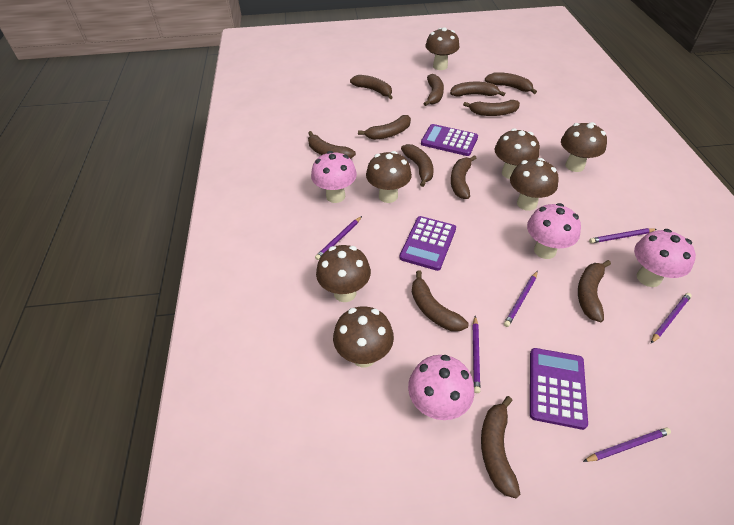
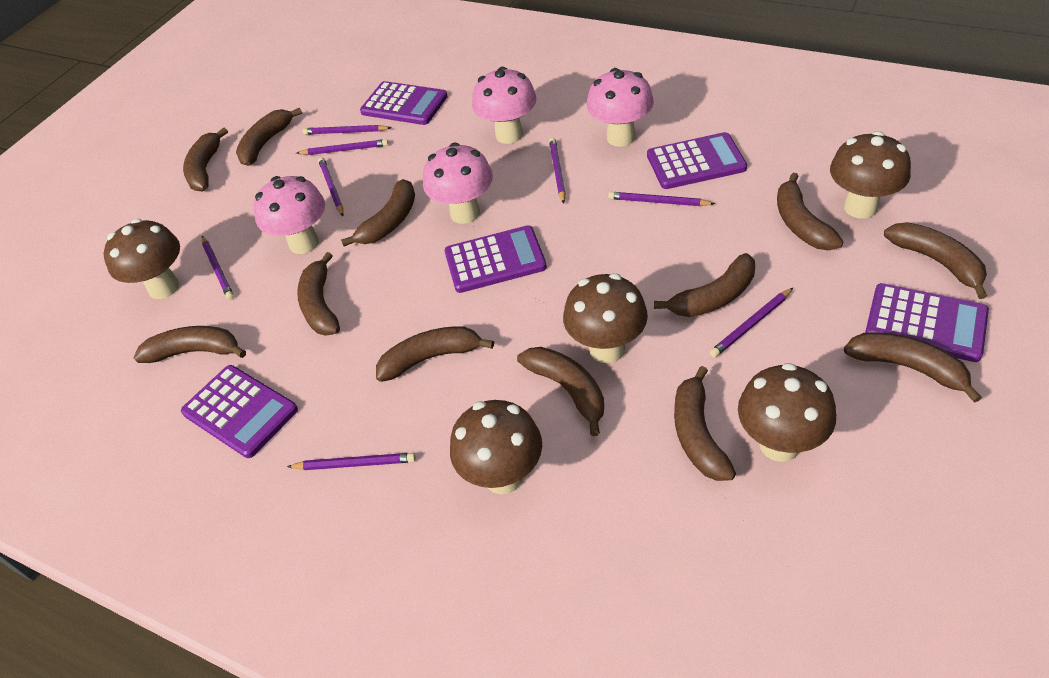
brown mushroom: [316,245,371,302] [333,306,394,367] [366,151,412,203] [425,27,459,70] [495,128,540,179] [510,158,559,211] [561,122,607,172] = 7 -> [103,219,180,299] [450,400,542,494] [563,273,648,363] [738,363,836,462] [830,131,911,219] = 5
purple calculator: [399,216,456,271] [421,124,478,156] [530,348,588,430] = 3 -> [181,365,298,458] [360,81,448,125] [444,225,547,293] [647,132,747,189] [865,283,989,362] = 5
purple pencil: [315,216,362,260] [473,316,480,393] [504,271,538,327] [583,427,671,462] [589,228,657,243] [651,293,692,343] = 6 -> [202,236,234,300] [287,453,416,470] [296,139,388,155] [303,125,392,135] [318,157,344,216] [549,138,566,204] [608,192,715,206] [710,288,793,357] = 8

